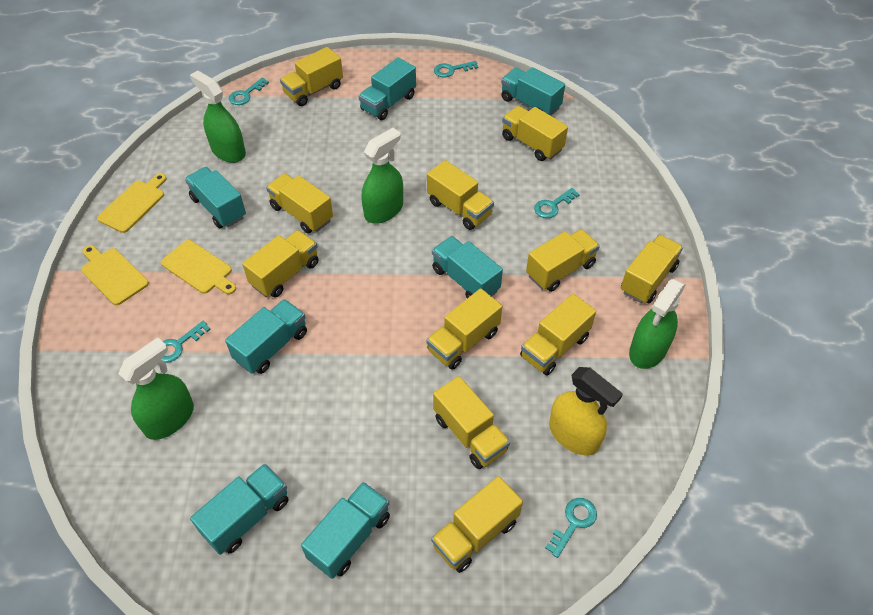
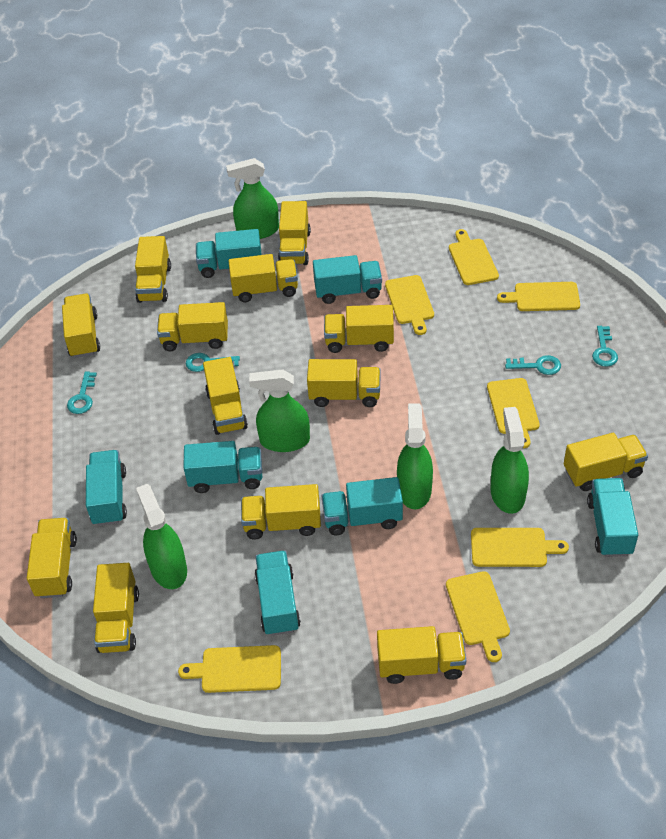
green spray bottle: [118,337,194,440] [190,70,246,163] [362,128,403,224] [629,279,686,369] = 4 -> [136,484,187,589] [226,158,279,239] [249,370,310,452] [397,403,433,509] [490,407,529,514] = 5
turquoise key: [161,321,211,363] [229,78,269,105] [434,61,478,77] [534,188,580,218] [545,498,597,558] = 5 -> [67,371,97,414] [186,353,240,372] [505,355,561,375] [592,326,618,367] = 4
yellow cutting board: [81,245,149,305] [97,173,167,233] [161,240,236,294] = 3 -> [178,645,281,693] [385,275,434,335] [446,571,510,662] [449,229,499,285] [471,528,569,567] [487,378,540,448] [497,282,580,311] = 7
yellow spray bottle: [549,367,623,456] = 1 -> none = 0
yellow truck: [242,230,319,298] [266,173,333,234] [280,47,343,106] [426,288,502,370] [427,160,494,230] [431,476,523,573] [433,376,510,469] [502,106,568,161] [520,294,596,376] [526,229,600,292] [621,235,683,303] = 11 -> [27,518,77,598] [62,293,100,358] [93,563,139,653] [135,236,171,303] [157,302,228,351] [203,357,248,435] [228,254,298,302] [241,484,321,540] [278,201,311,265] [307,359,381,407] [324,305,394,353] [377,626,466,684] [564,433,648,491] = 13

